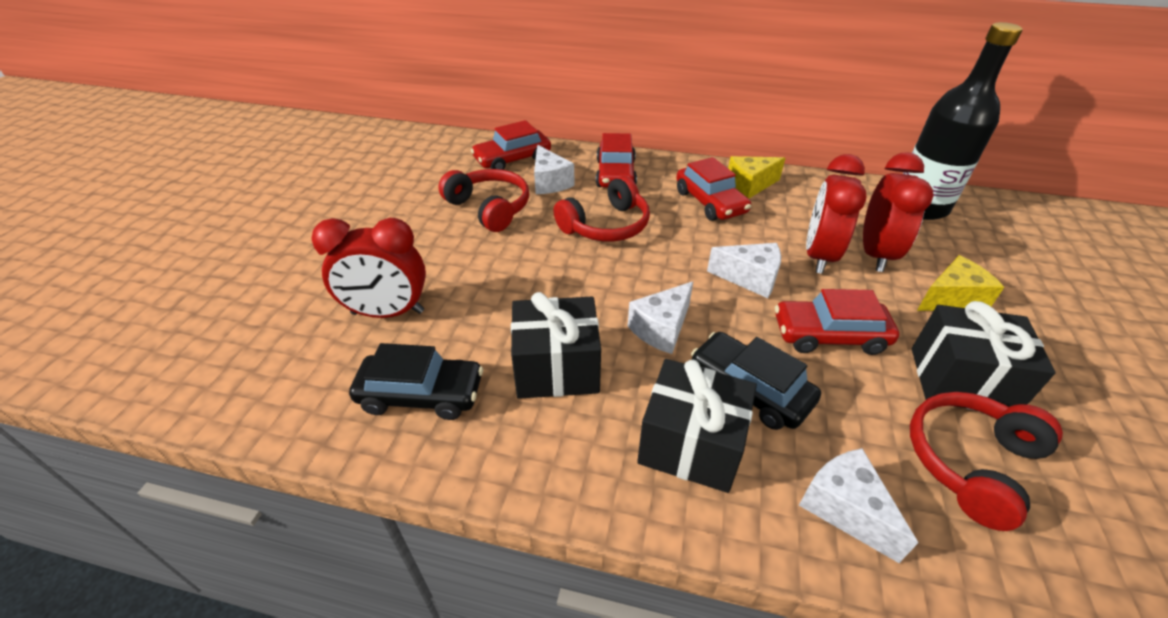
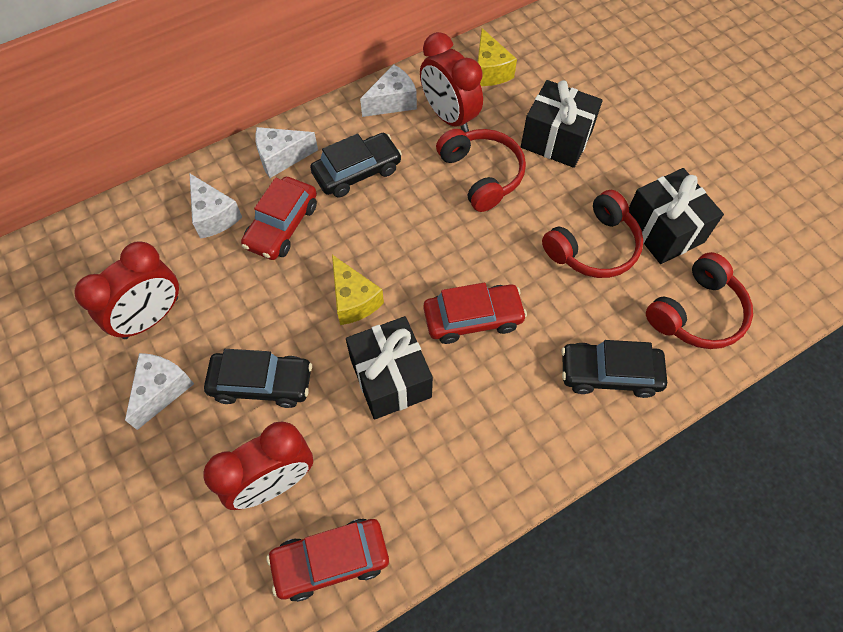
black bottle: [903,22,1023,220] = 1 -> none = 0
black car: [349,343,483,420] [691,332,821,430] = 2 -> [204,349,312,408] [310,133,402,197] [561,340,667,398] = 3
red car: [471,120,551,170] [596,133,637,188] [676,157,751,221] [775,289,899,355] = 4 -> [241,177,317,260] [266,519,389,602] [423,283,527,344] = 3

